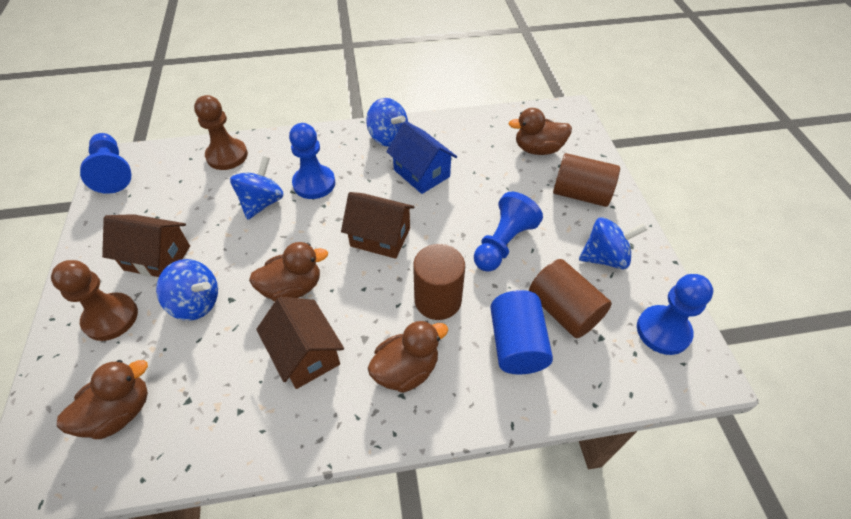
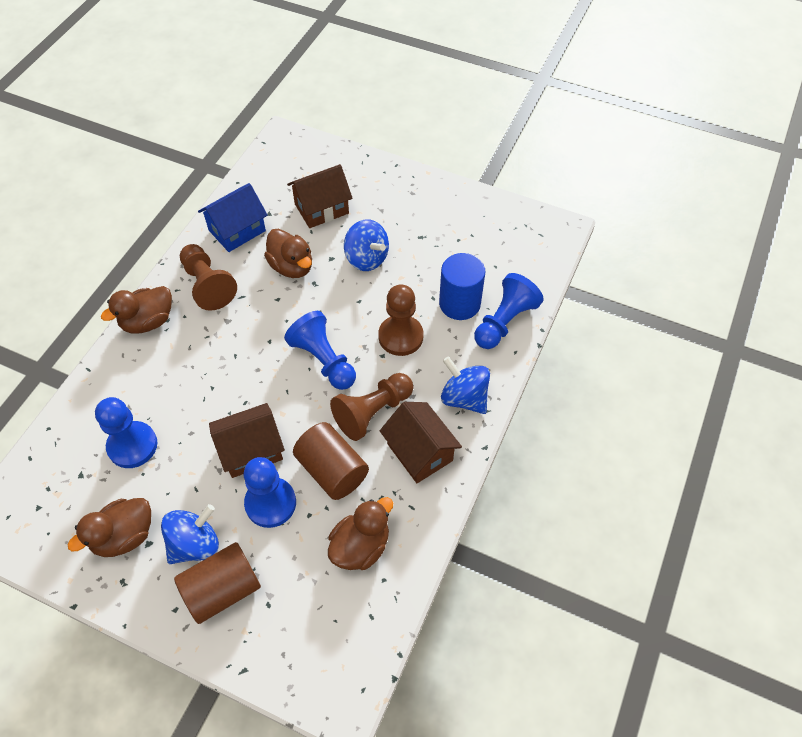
blue spinning top: [156,259,218,321] [230,156,284,220] [366,98,408,147] [579,217,647,269] = 4 -> [161,504,219,564] [344,219,389,271] [441,357,490,414] = 3
brown cylinder: [413,244,465,320] [529,259,612,338] [553,153,620,207] = 3 -> [174,542,261,624] [293,422,369,500] = 2
brown pawn: [51,260,138,341] [194,95,248,170] = 2 -> [180,244,237,311] [330,373,413,441] [378,284,423,356] = 3

